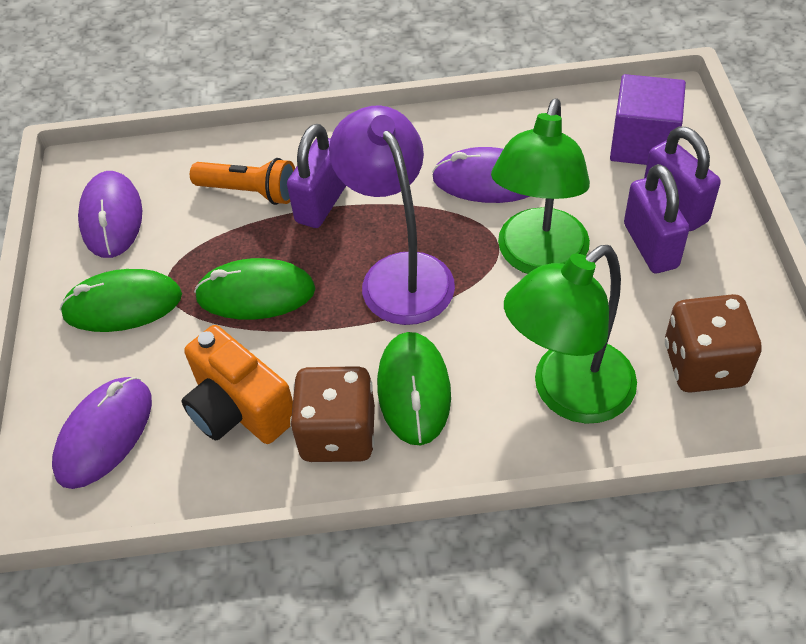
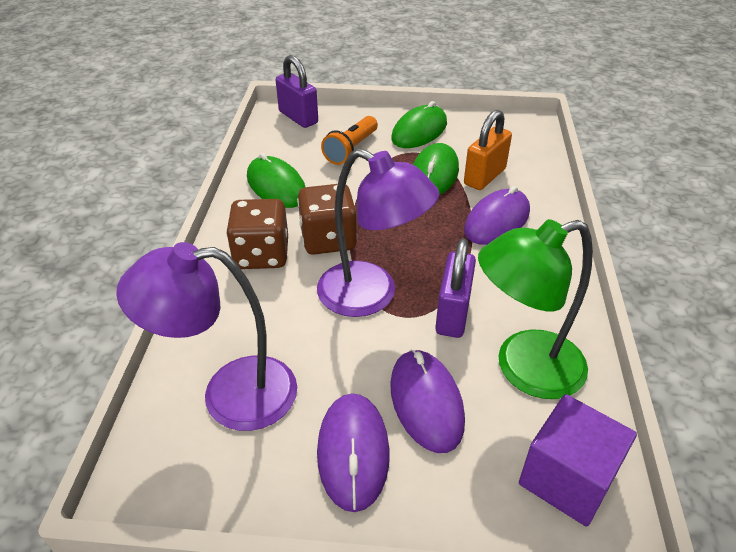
green lamp: [491,98,590,274] [504,245,637,424] = 2 -> [478,219,593,399] = 1
orange camera: [182,325,293,444] = 1 -> none = 0
orange padlock: none = 0 -> [464,110,512,190] = 1
purple lamp: [329,106,455,325] = 1 -> [116,242,297,431] [317,148,440,317] = 2
purple padlock: [287,124,346,228] [624,164,689,273] [644,126,721,231] = 3 -> [276,55,318,128] [435,238,476,338] = 2

